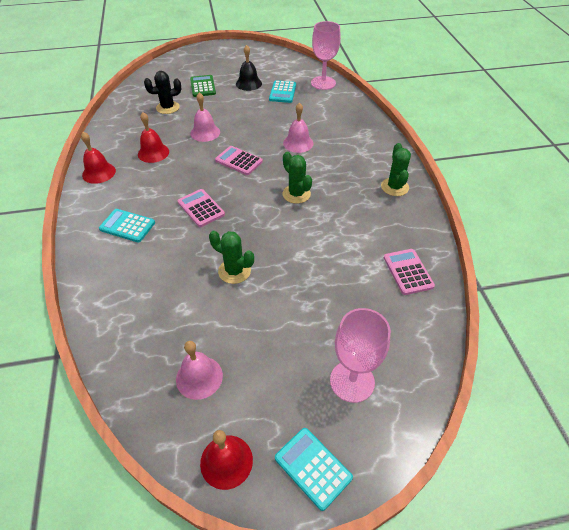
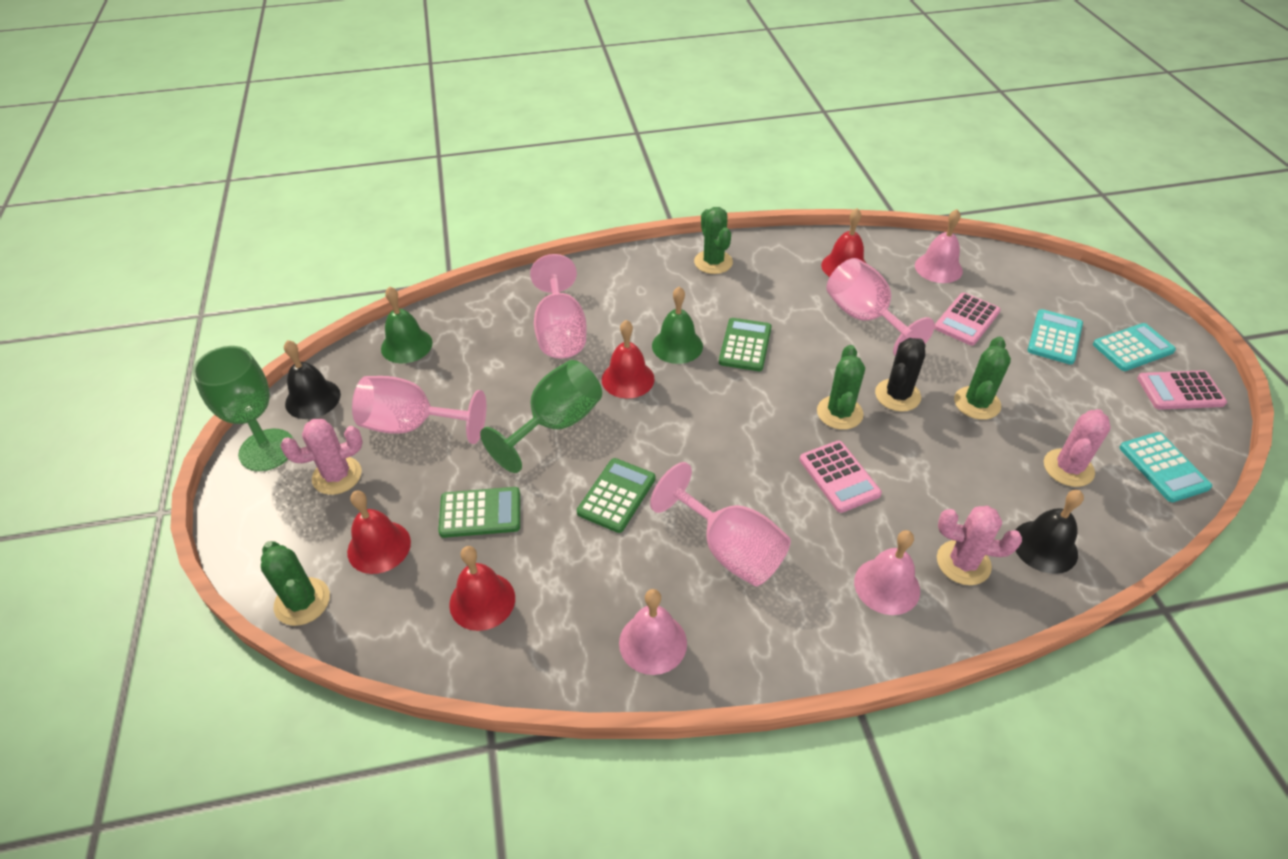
black bell: [236,45,262,91] = 1 -> [284,340,341,419] [1016,490,1084,574] = 2
green bell: none = 0 -> [381,286,433,363] [652,287,703,364] = 2
green cactus: [209,231,254,284] [282,152,312,204] [381,143,411,196] = 3 -> [261,541,330,626] [694,207,733,274] [817,345,865,430] [954,336,1011,420] = 4
green calculator: [190,75,216,97] = 1 -> [438,487,520,538] [577,458,655,533] [719,318,772,371] = 3
green goblet: none = 0 -> [192,346,294,471] [480,360,602,473] = 2
pink cactus: none = 0 -> [280,419,363,495] [937,506,1022,585] [1044,409,1111,487] = 3
pink goblet: [311,21,341,90] [330,308,391,403] = 2 -> [352,376,486,444] [530,254,587,358] [650,462,791,586] [826,258,935,356] = 4
red bell: [81,132,116,184] [138,112,169,163] [200,430,253,490] = 3 -> [347,491,411,574] [449,546,515,631] [602,320,654,399] [821,208,867,277] = 4

